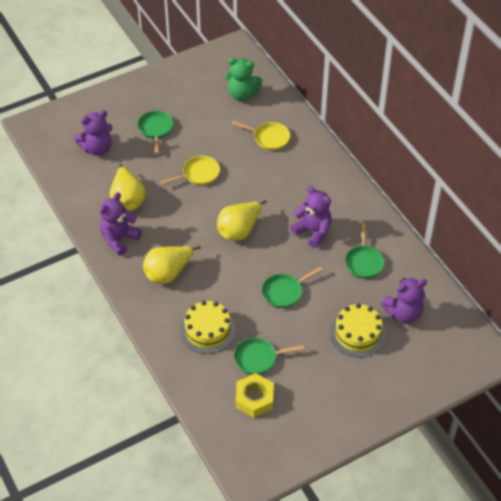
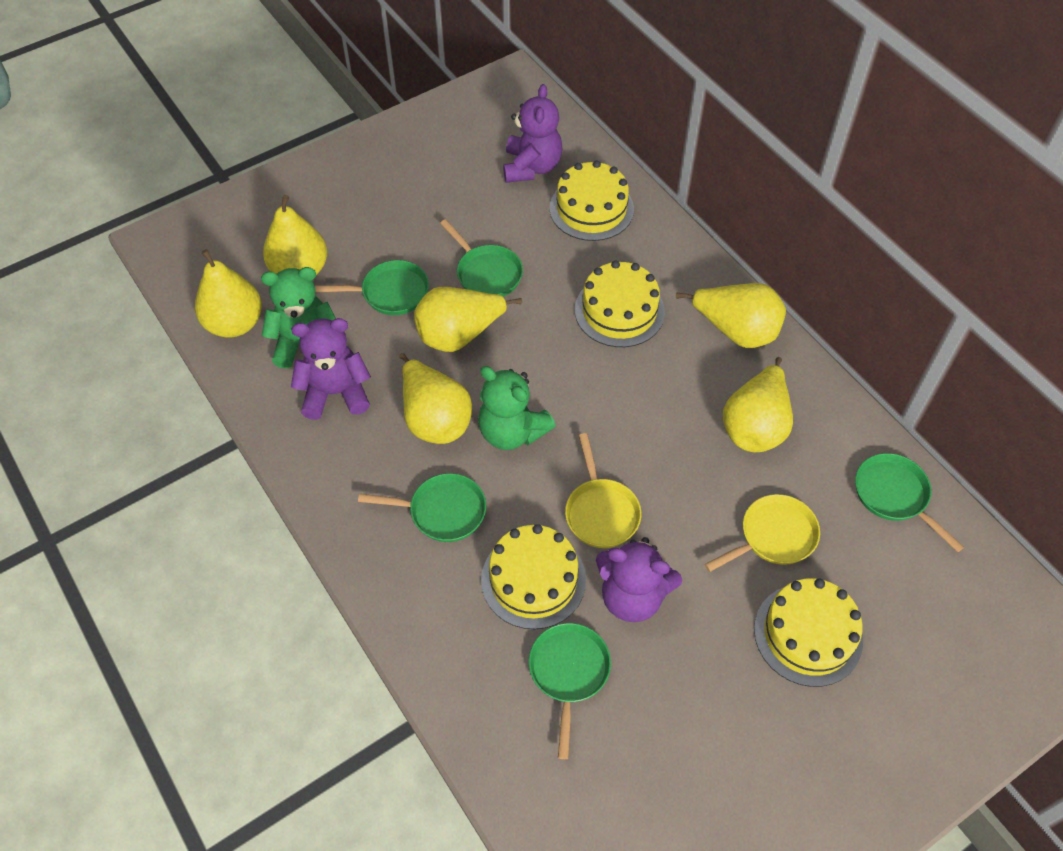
green pan: [138,111,173,154] [234,338,304,375] [262,267,323,308] [345,223,384,279] = 4 -> [315,260,429,315] [358,473,486,542] [440,219,523,297] [529,623,611,759] [855,453,964,552] = 5
green teddy bear: [225,58,263,101] = 1 -> [261,267,336,369] [478,366,556,450] = 2
purple teddy bear: [75,110,112,156] [100,192,142,256] [290,186,332,248] [381,278,427,324] = 4 -> [291,318,371,420] [503,84,562,183] [596,537,682,622] = 3
yellow cake: [180,301,236,354] [330,303,386,357] = 2 -> [481,524,586,629] [550,161,634,241] [575,261,665,347] [754,578,863,687] = 4
yellow nut: [236,373,274,418] = 1 -> none = 0
yellow pear: [110,164,146,211] [143,246,201,284] [217,200,267,241] = 3 -> [195,249,262,338] [263,195,327,275] [399,353,472,444] [414,287,522,352] [676,283,786,348] [723,357,793,452] = 6

